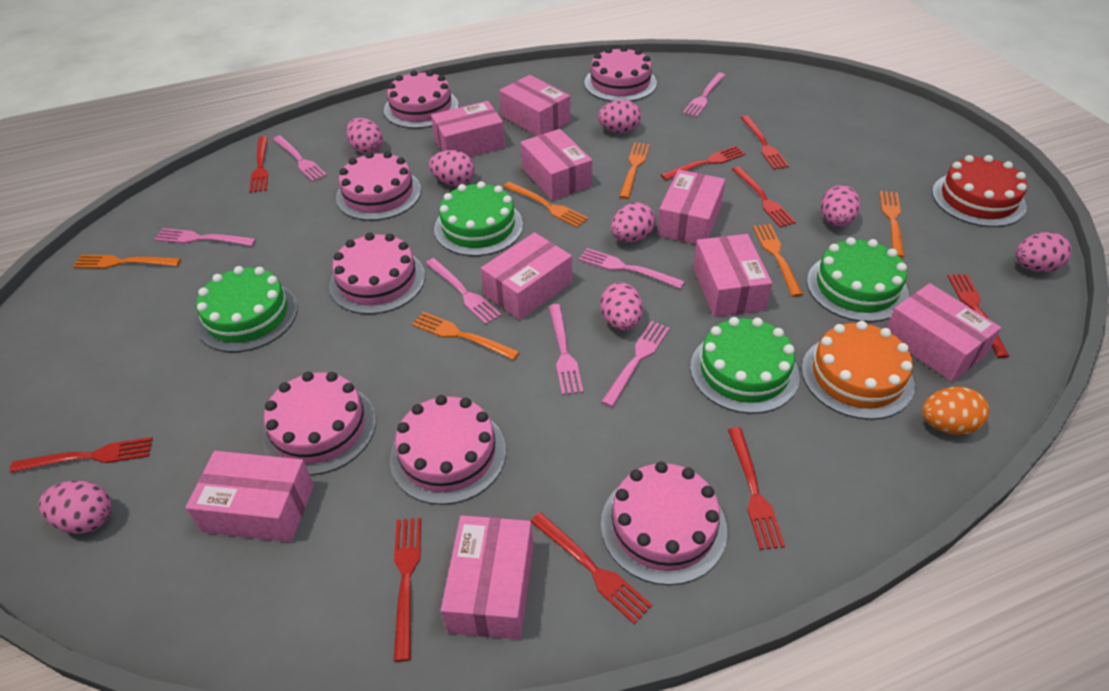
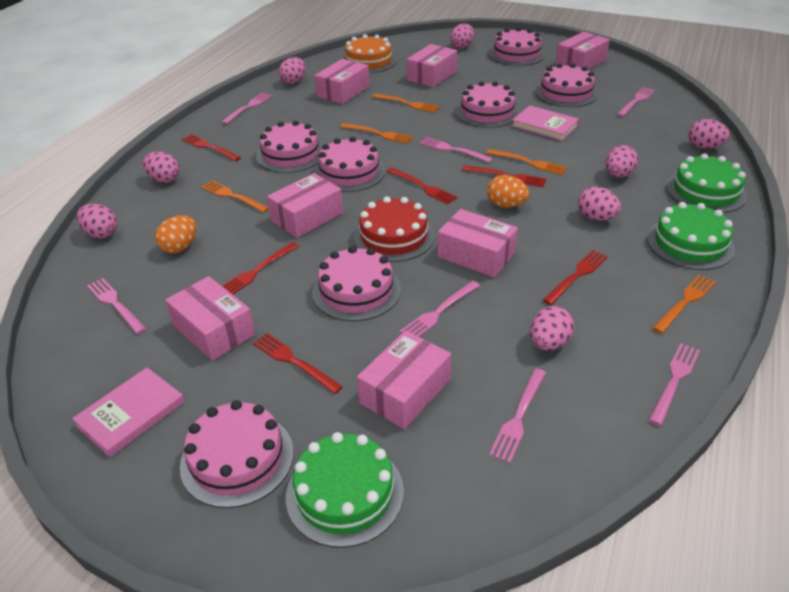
green cake: [196,266,298,352] [434,181,523,256] [690,317,800,414] [807,237,909,322] = 4 -> [286,432,404,548] [647,202,735,270] [666,153,747,213] = 3
orange egg: [922,387,989,435] = 1 -> [155,215,197,253] [487,175,529,208] = 2
orange fork: [73,255,181,269] [412,312,519,360] [504,182,588,228] [619,142,650,199] [753,224,803,297] [879,191,905,258] = 6 -> [201,180,269,213] [341,123,413,144] [372,94,440,113] [486,149,567,175] [653,274,716,333] = 5
pink book: none = 0 -> [72,367,185,457] [512,105,579,141] = 2
pink box: [185,451,314,542] [431,101,505,157] [441,515,533,640] [481,232,572,320] [499,75,570,136] [521,129,592,200] [657,170,725,244] [693,234,772,317] [886,283,1001,382] = 9 -> [165,276,255,361] [267,173,343,238] [314,59,369,104] [357,331,451,429] [406,44,457,87] [438,209,518,277] [556,32,610,70] = 7
red fork: [9,437,153,473] [249,136,268,193] [394,518,421,662] [531,512,652,624] [661,146,746,180] [728,427,785,550] [732,166,796,228] [741,115,789,170] [948,274,1010,358] = 9 -> [182,134,241,161] [222,242,299,295] [253,333,343,394] [387,167,457,204] [462,165,547,187] [543,250,608,305] = 6

